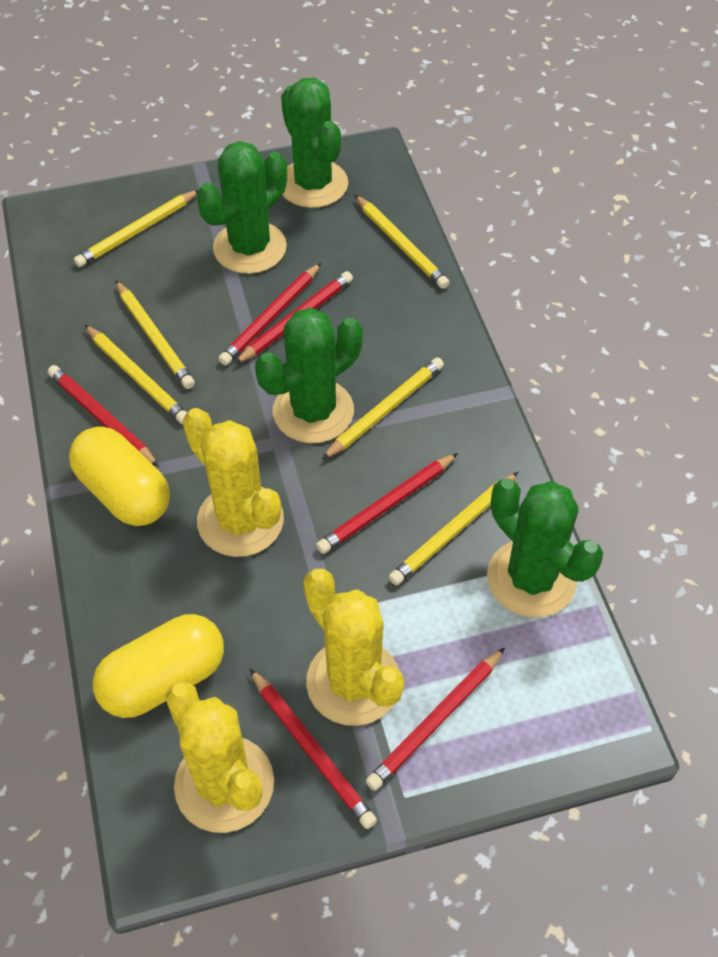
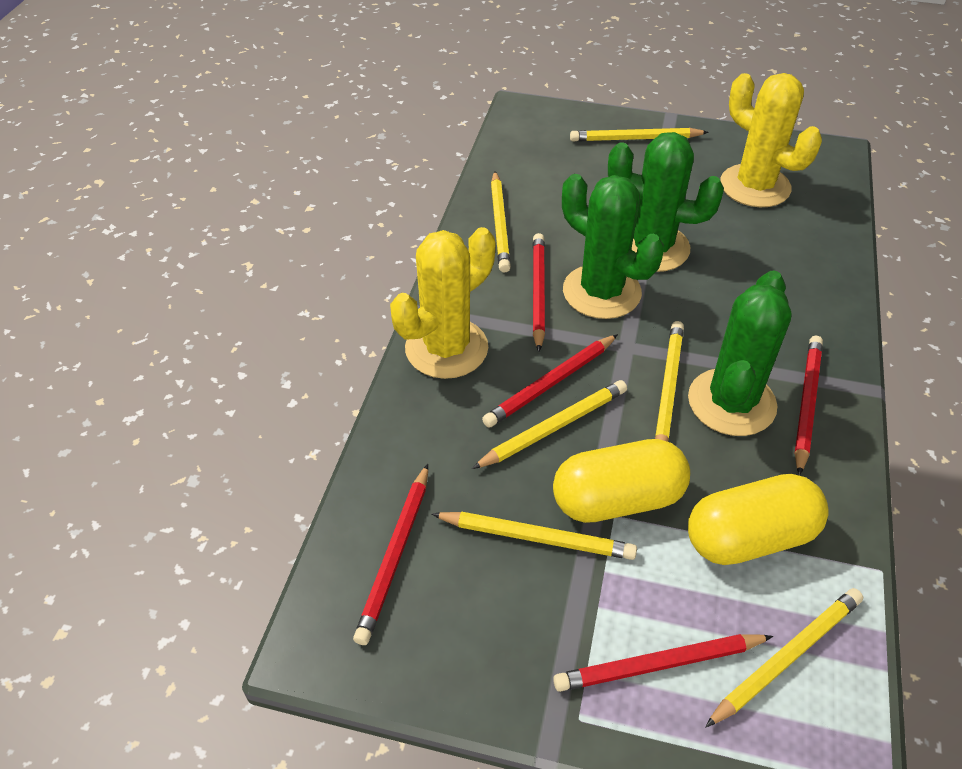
green cactus: [196,141,287,274] [255,308,363,443] [281,78,348,208] [487,478,603,617] = 4 -> [562,174,664,319] [608,132,724,272] [688,270,792,436] = 3
red pencil: [48,365,159,467] [218,263,321,365] [234,271,353,364] [250,669,377,829] [316,453,458,554] [366,648,505,791] = 6 -> [353,464,428,645] [482,334,618,428] [533,233,545,352] [553,634,773,692] [795,336,823,476] = 5
yellow cactus: [166,682,274,833] [183,408,284,557] [303,569,404,726] = 3 -> [390,227,495,379] [720,73,822,207] = 2

